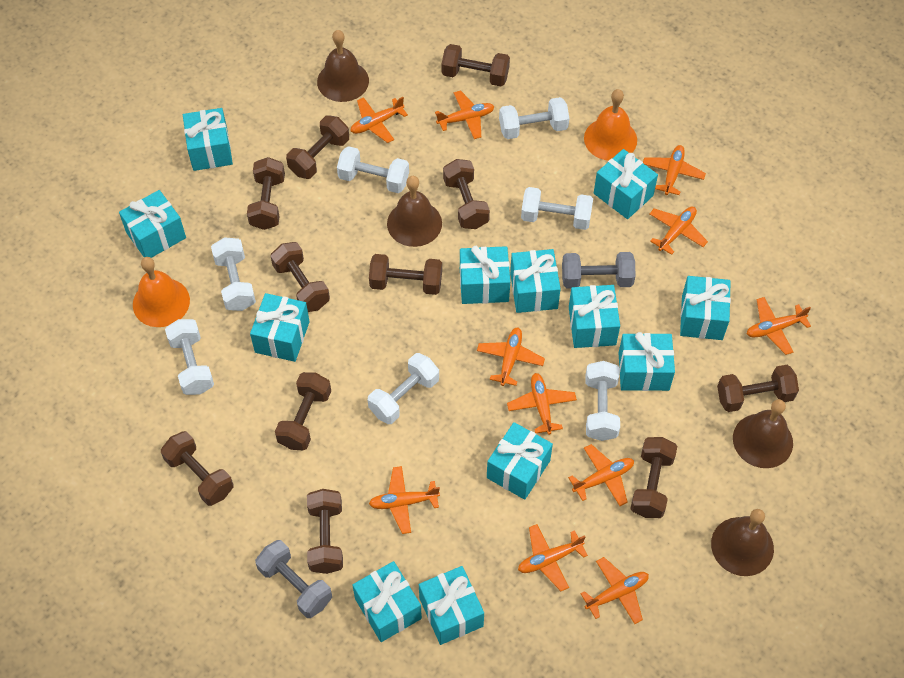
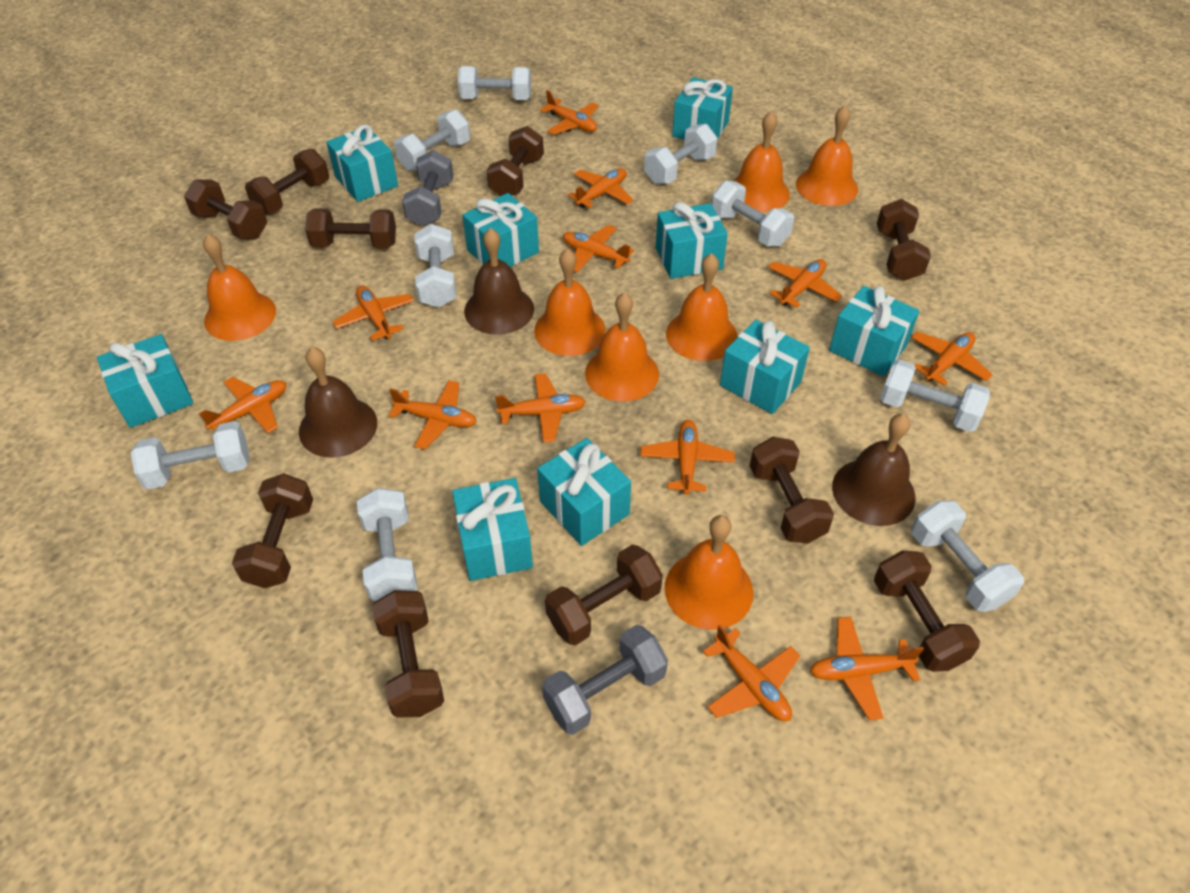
brown bell: [317,30,369,102] [387,176,442,247] [711,509,774,576] [733,399,793,468] = 4 -> [299,347,377,458] [464,228,534,335] [832,414,916,526] = 3
brown dumbbell: [161,431,233,506] [247,157,285,230] [270,242,330,312] [275,372,331,450] [286,115,349,179] [307,489,343,574] [369,254,442,295] [442,44,510,86] [443,159,490,229] [630,437,677,518] [717,365,799,412] = 11 -> [184,179,267,240] [232,473,313,588] [245,149,329,215] [305,208,396,249] [372,590,444,718] [486,126,544,196] [545,545,663,645] [750,437,834,543] [874,551,980,672] [877,199,931,281] = 10
orange bell: [133,257,190,327] [584,89,637,161] = 2 -> [203,234,276,341] [534,248,606,356] [585,292,659,402] [665,515,753,630] [666,253,738,361] [733,111,790,212] [796,105,858,206] = 7
orange plane: [351,97,408,143] [369,466,440,534] [435,90,494,139] [477,328,545,386] [507,373,577,435] [518,524,588,591] [568,444,634,506] [580,557,649,624] [643,145,706,195] [649,207,708,255] [747,297,811,355] = 11 -> [199,377,286,433] [332,286,414,341] [389,380,477,449] [495,373,586,443] [540,90,599,135] [563,225,634,272] [568,168,633,208] [640,420,735,495] [703,625,800,721] [768,259,842,308] [810,616,924,720] [911,332,993,386] = 12
turquoise gift: [119,190,186,258] [183,108,233,171] [250,293,310,362] [353,561,422,642] [419,566,484,645] [460,246,510,304] [487,422,553,500] [510,249,561,313] [569,285,620,348] [594,149,658,219] [619,332,675,391] [680,276,731,340] = 12 -> [97,334,194,428] [326,124,398,202] [452,478,533,581] [462,193,539,267] [537,438,631,546] [656,202,728,279] [672,77,733,140] [720,320,810,414] [829,286,919,376] = 9
white dumbbell: [165,319,214,395] [211,237,256,311] [337,146,409,193] [368,353,439,424] [499,97,569,139] [521,187,593,230] [586,361,620,441] = 7 -> [131,421,250,490] [357,488,418,601] [394,109,470,171] [415,224,456,308] [458,66,531,100] [644,124,717,184] [711,181,794,247] [880,359,990,432] [911,500,1024,612] = 9

